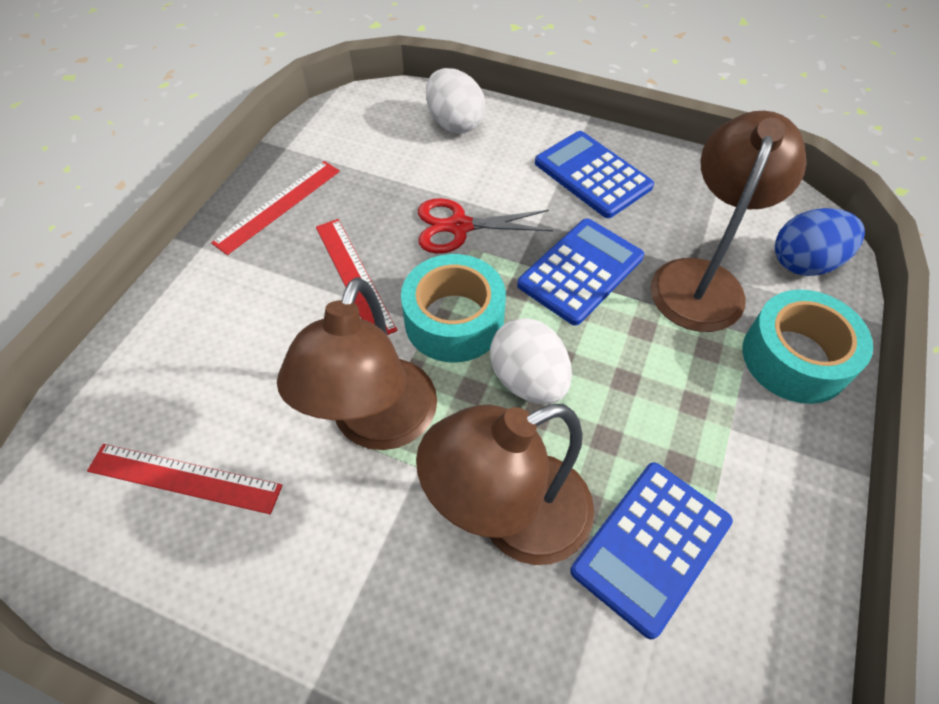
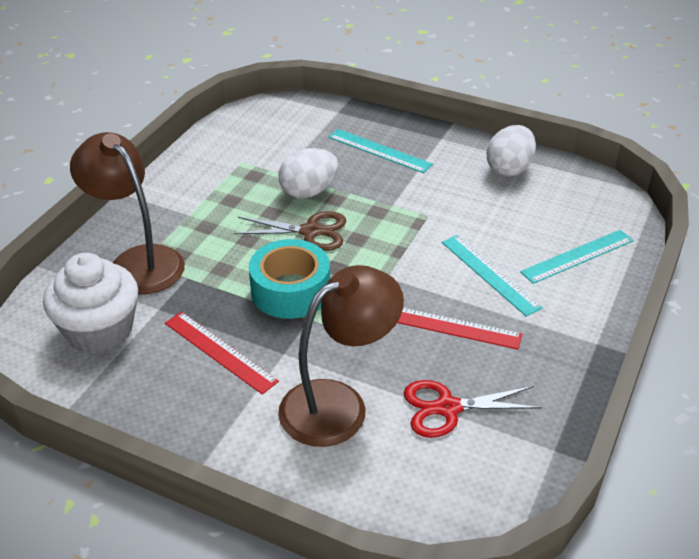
blue calculator: [517,218,644,325] [535,131,654,218] [570,462,733,639] = 3 -> none = 0
blue egg: [775,208,865,276] = 1 -> none = 0
brown lamp: [277,277,437,450] [416,404,594,565] [651,111,806,332] = 3 -> [70,132,185,294] [278,265,404,447] = 2
brown scissors: none = 0 -> [234,211,346,251] = 1
red ruler: [87,444,282,514] [211,161,340,255] [316,219,397,335] = 3 -> [165,312,279,395] [397,308,522,350] = 2
turquoise ruler: none = 0 -> [328,129,433,173] [442,235,542,317] [520,230,634,284] = 3
turquoise tape: [401,254,506,362] [742,290,873,404] = 2 -> [249,239,330,319] = 1
white cupcake: none = 0 -> [43,253,138,354] = 1

